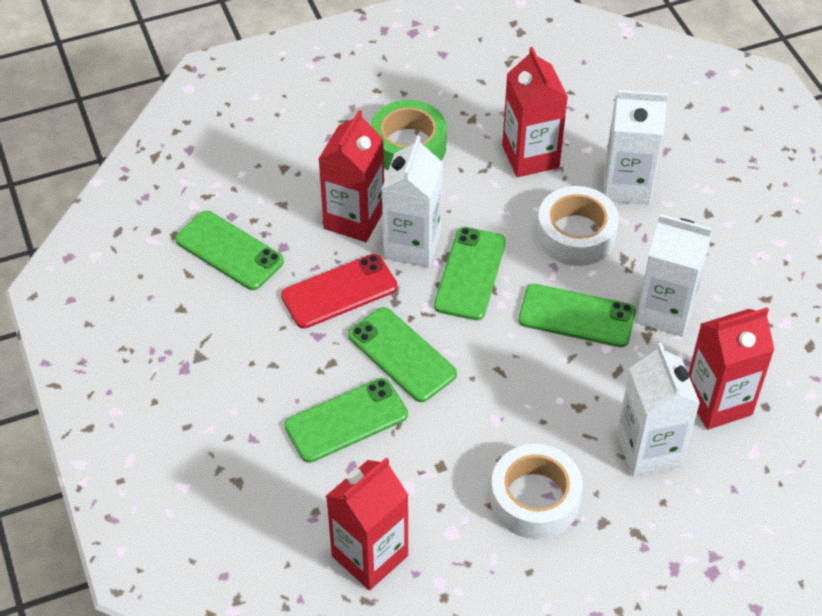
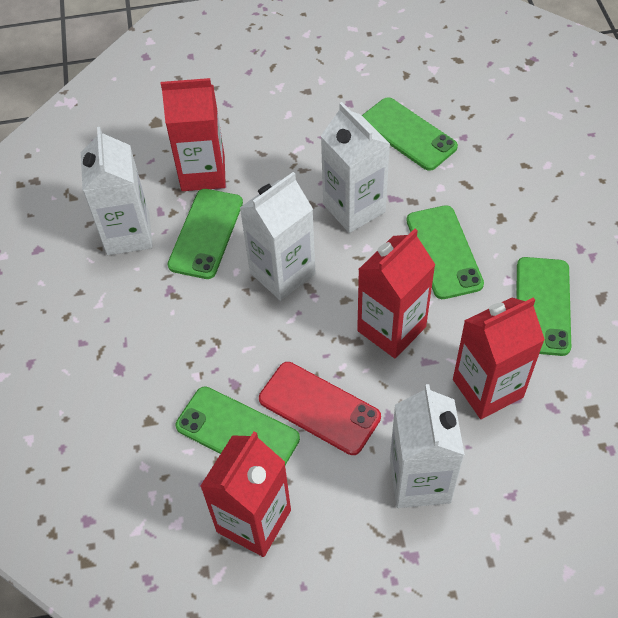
green tape: [370,100,447,170] = 1 -> none = 0
white tape: [490,444,583,539] [537,186,619,266] = 2 -> none = 0

